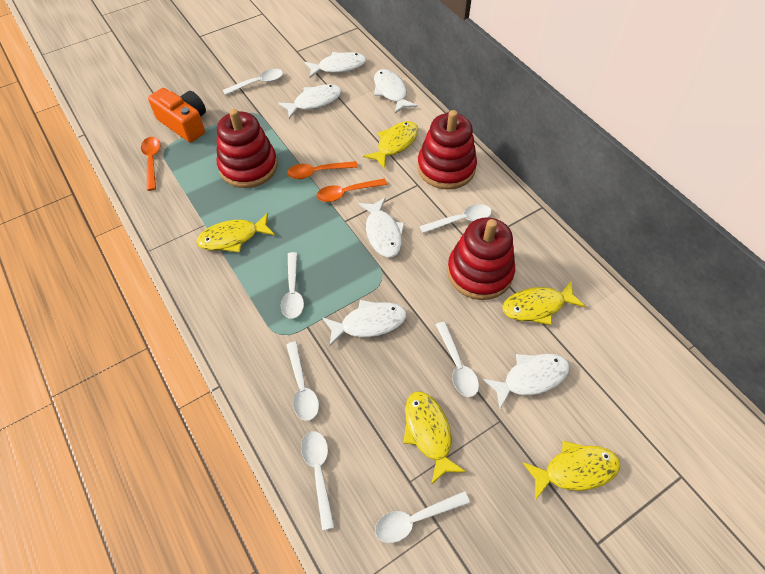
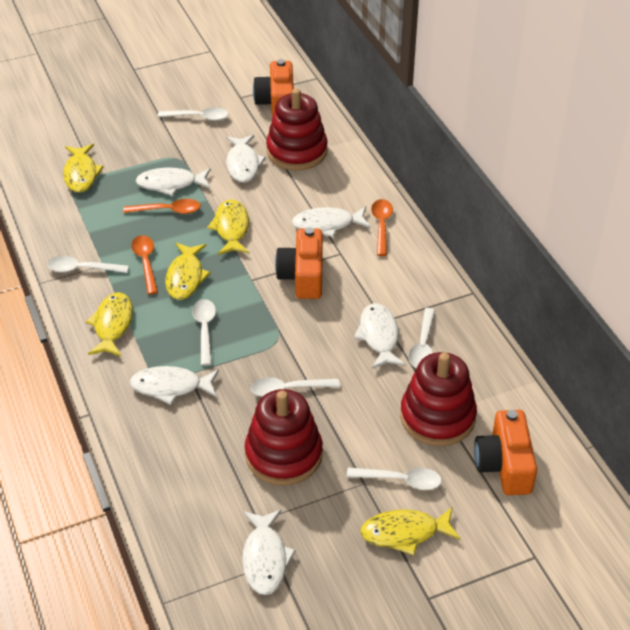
orange camera: [148,88,206,143] = 1 -> [253,59,294,117] [275,227,323,299] [474,410,537,495] = 3
white spoon: [223,69,283,95] [281,252,304,319] [286,342,319,421] [301,431,335,531] [375,491,470,543] [420,204,492,233] [436,322,479,397] = 7 -> [47,256,129,273] [158,108,229,121] [192,299,216,366] [251,377,340,397] [347,468,442,490] [408,308,435,368] = 6

